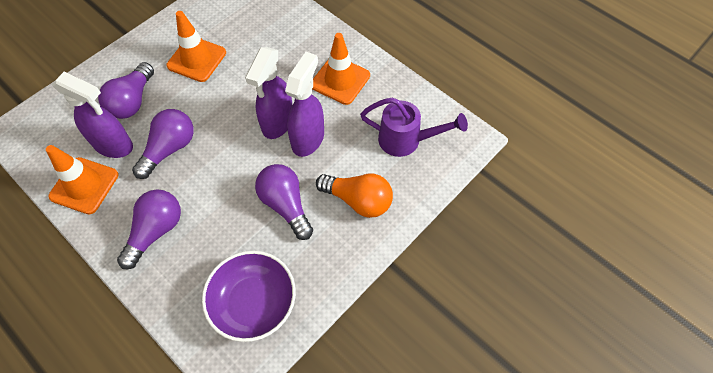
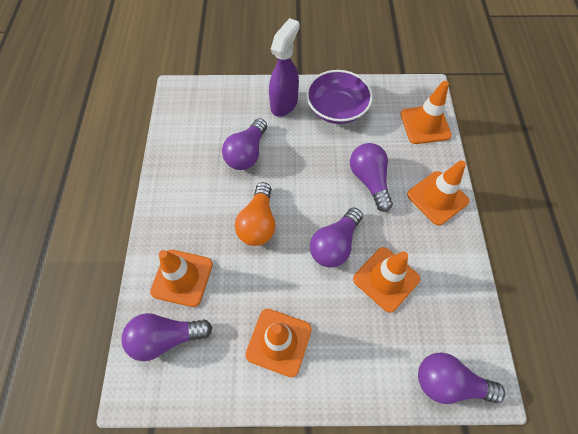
orange traffic cone: [46,145,119,214] [166,11,226,82] [312,33,370,105] = 3 -> [150,250,213,307] [245,309,312,377] [353,247,420,313] [401,81,452,144] [407,160,469,225] = 5
purple light bulb: [98,62,154,119] [117,189,181,269] [132,109,194,179] [255,164,313,240] = 4 -> [122,313,212,361] [222,118,267,170] [310,208,363,268] [350,143,393,212] [418,353,505,404] = 5
purple spray bottle: [52,72,133,158] [245,47,293,139] [285,52,324,157] = 3 -> [269,18,299,117] = 1
purple watering can: [360,97,468,157] = 1 -> none = 0

